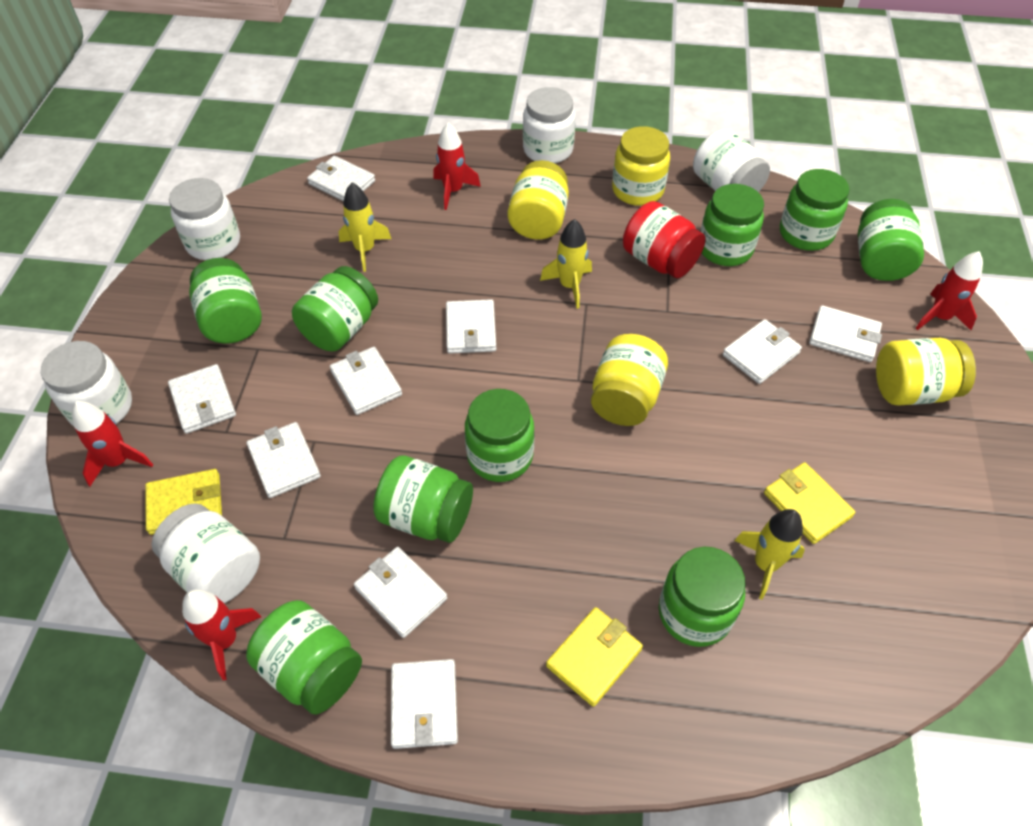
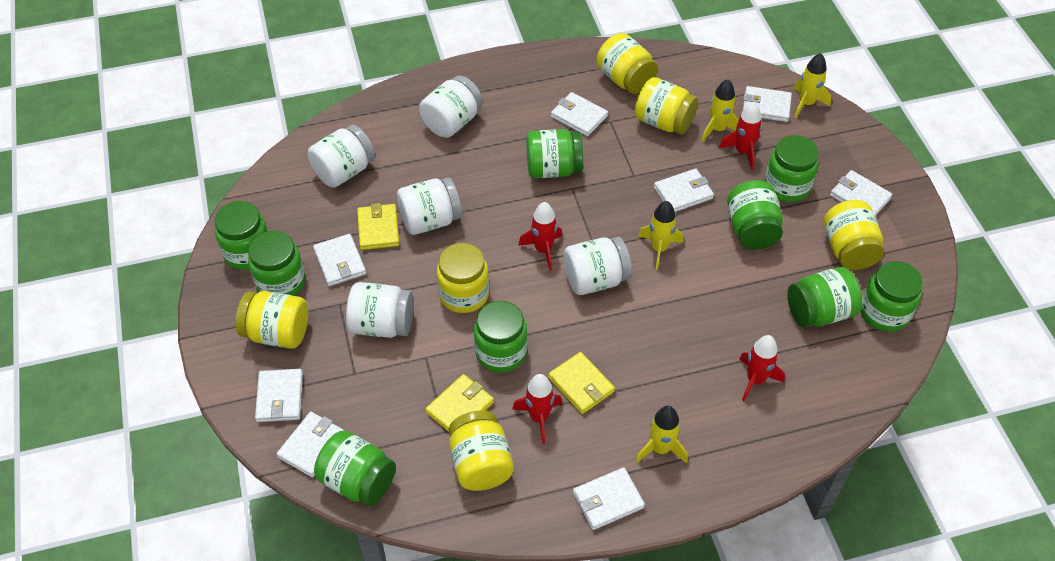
red jar: [623,201,706,279] = 1 -> none = 0
white wallet: [168,364,236,434] [247,422,321,498] [307,156,375,201] [330,347,402,415] [354,547,447,638] [391,659,458,749] [446,299,496,354] [723,319,802,384] [809,305,882,362] = 9 -> [255,369,303,422] [277,412,345,477] [313,234,366,286] [551,92,608,136] [573,467,645,530] [654,169,714,212] [743,86,792,122] [830,170,892,216] = 8
yellow jar: [508,160,569,240] [591,334,668,426] [612,126,670,206] [876,338,976,406] = 4 -> [236,291,308,349] [436,243,489,313] [449,410,514,491] [596,33,658,94] [635,77,698,134] [824,200,884,270] = 6
yellow rocket: [339,183,391,272] [540,219,592,309] [734,509,805,600] = 3 -> [636,406,688,463] [638,201,684,270] [701,79,739,142] [793,53,831,118] = 4

